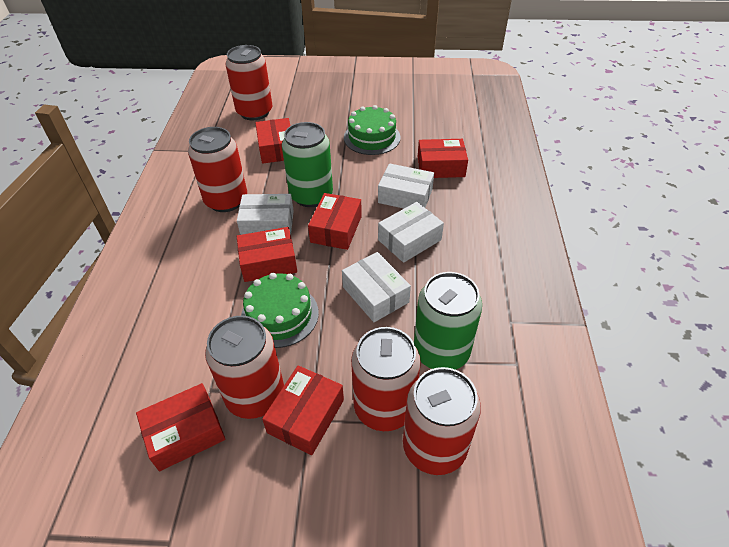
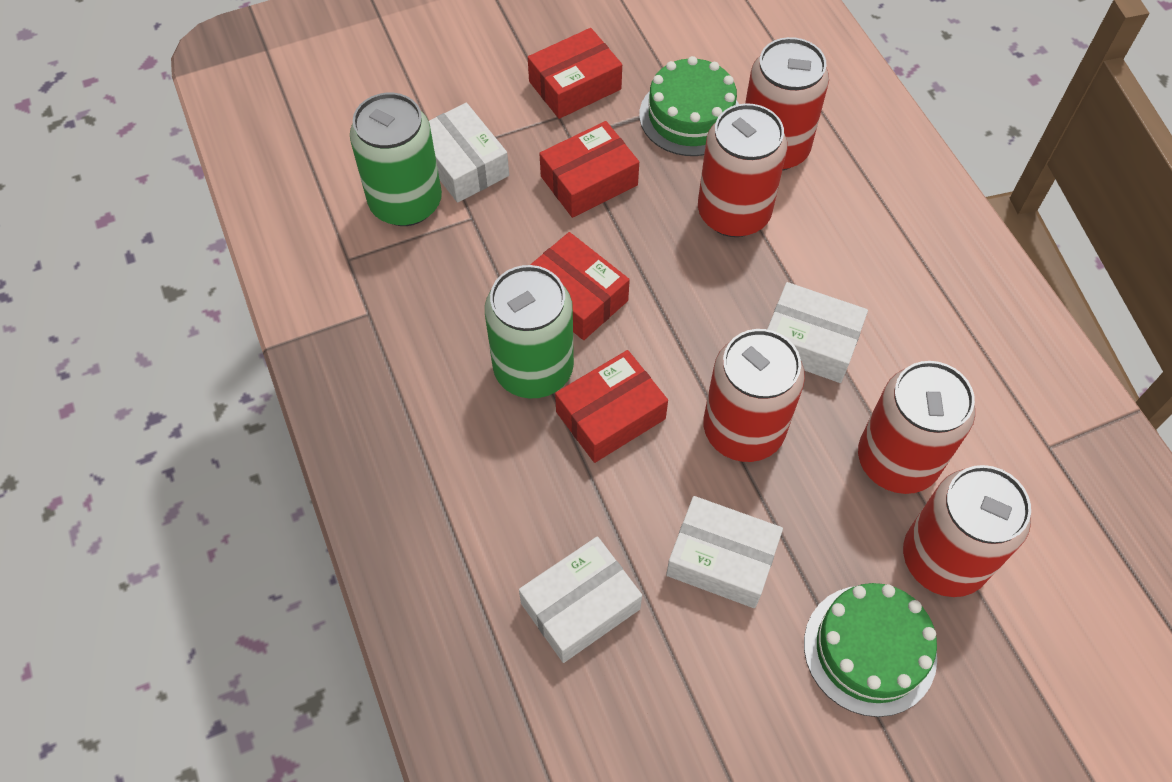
red box: [136,383,225,471] [237,227,297,282] [255,118,290,164] [262,365,344,455] [308,193,362,250] [418,139,468,178] = 6 -> [528,28,622,119] [530,232,630,340] [539,121,639,218] [555,350,668,463] = 4

